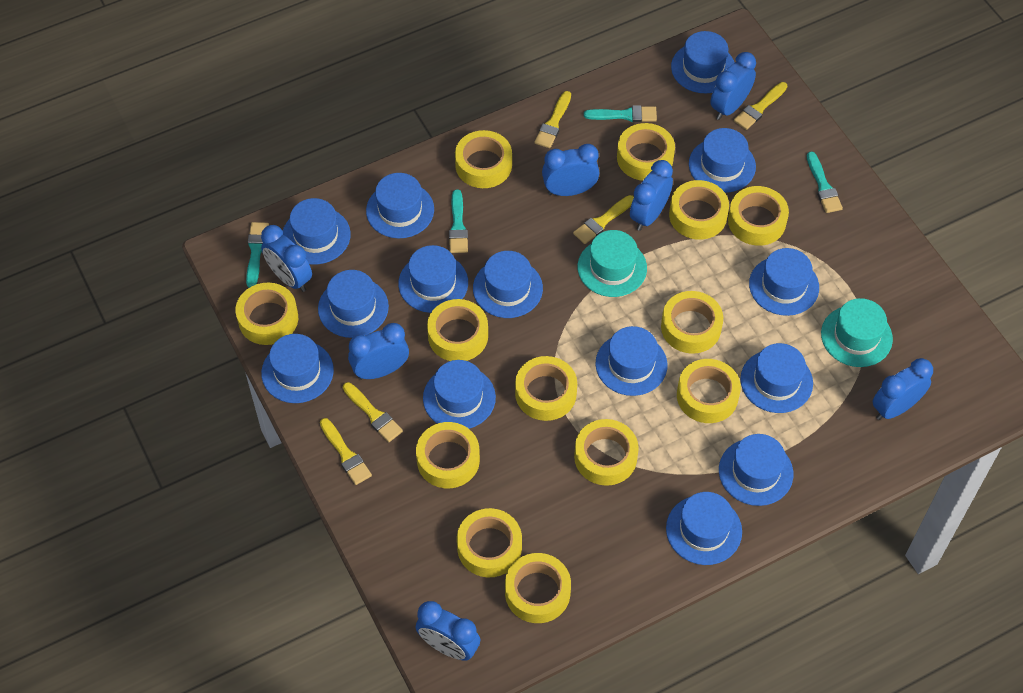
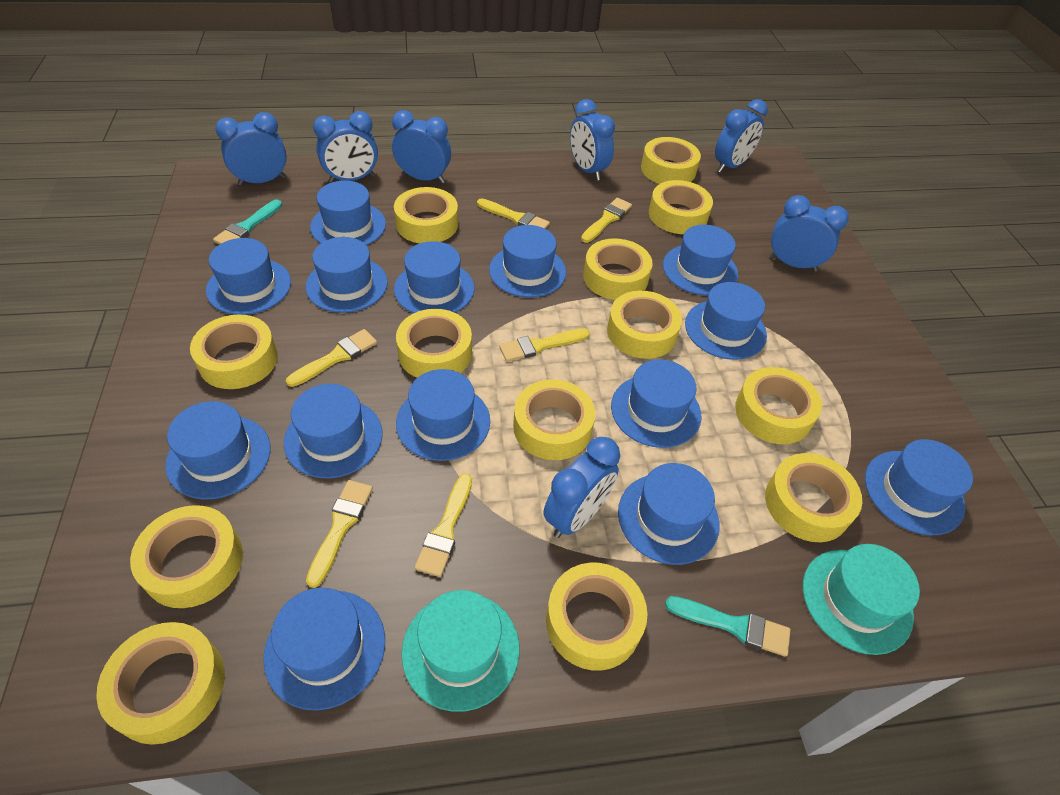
turquoise brush: [246,222,269,288] [449,189,468,253] [584,105,657,122] [807,151,843,213] = 4 -> [213,199,282,244] [665,596,790,657] = 2
yellow brush: [320,418,372,485] [343,382,403,442] [534,91,571,148] [573,195,634,244] [734,82,787,130] = 5 -> [286,329,377,387] [306,480,373,588] [414,474,472,577] [477,198,550,229] [499,328,590,362] [581,198,632,243] = 6

